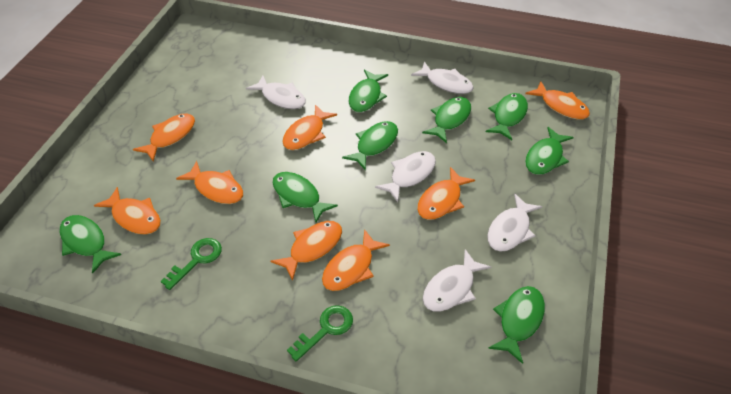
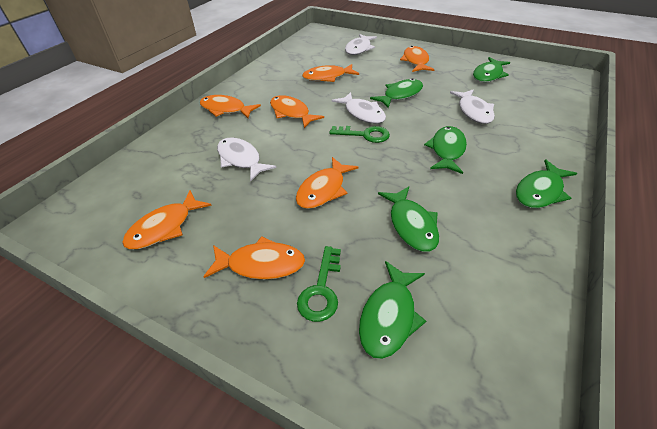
green fish: [59,215,121,274] [272,172,338,222] [342,121,398,170] [349,69,388,112] [422,97,471,143] [486,93,528,140] [488,286,545,364] [525,127,574,175] = 8 -> [359,261,426,359] [370,78,423,108] [378,186,439,252] [424,126,467,174] [473,57,510,82] [516,159,577,208] = 6
orange fish: [94,187,161,235] [133,113,195,161] [176,161,243,204] [270,221,342,281] [282,105,337,150] [322,229,390,291] [417,167,475,220] [525,82,590,120] = 8 -> [122,191,212,250] [200,95,261,118] [203,236,305,280] [270,95,324,128] [296,157,358,209] [302,64,359,82] [400,46,435,72] = 7
white fish: [246,76,306,109] [375,151,436,202] [411,62,474,94] [423,249,491,312] [487,194,543,252] = 5 -> [217,138,276,181] [332,92,386,124] [345,34,377,55] [450,89,495,124] = 4

